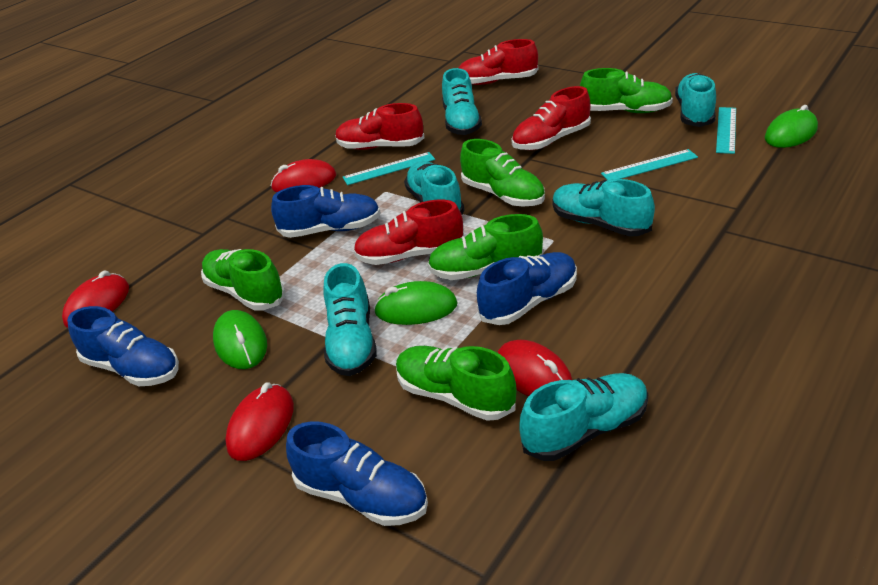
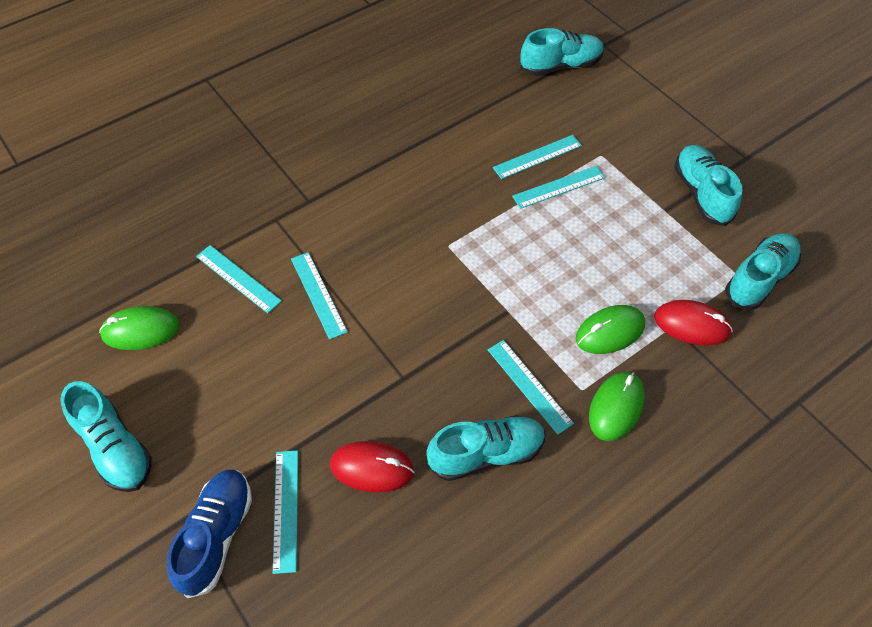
blue shoe: [67,306,179,386] [271,185,381,238] [286,421,428,526] [477,252,577,325] = 4 -> [167,470,252,598] = 1
green shoe: [201,249,286,310] [396,346,516,421] [427,214,543,280] [460,139,545,206] [580,68,673,113] = 5 -> none = 0
red mouse: [62,270,129,328] [225,382,294,461] [271,159,336,192] [497,340,572,396] = 4 -> [330,441,414,493] [654,300,733,346] = 2
red shoe: [335,103,425,150] [353,200,464,265] [458,39,538,85] [511,86,591,150] = 4 -> none = 0
turquoise ruler: [343,152,435,185] [601,149,698,180] [716,107,736,154] = 3 -> [196,245,282,313] [273,450,298,574] [291,252,348,340] [488,340,574,435] [493,135,582,179] [512,166,606,209] = 6
turquoise shoe: [323,263,377,376] [404,161,464,215] [442,68,482,135] [519,373,648,461] [552,179,655,237] [675,73,716,127] = 6 -> [61,381,152,492] [427,415,546,481] [520,28,604,76] [674,145,743,226] [725,233,801,310] = 5

